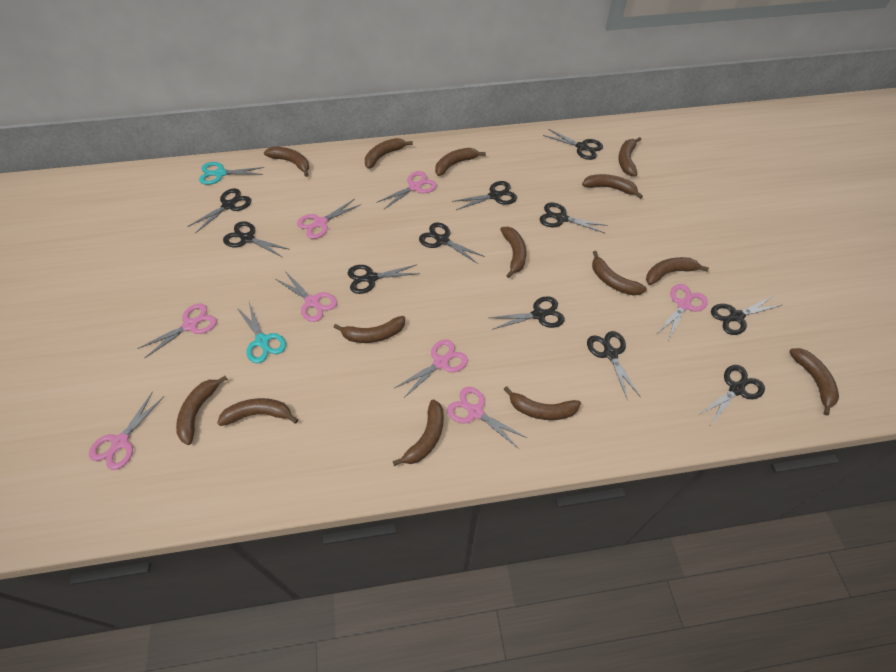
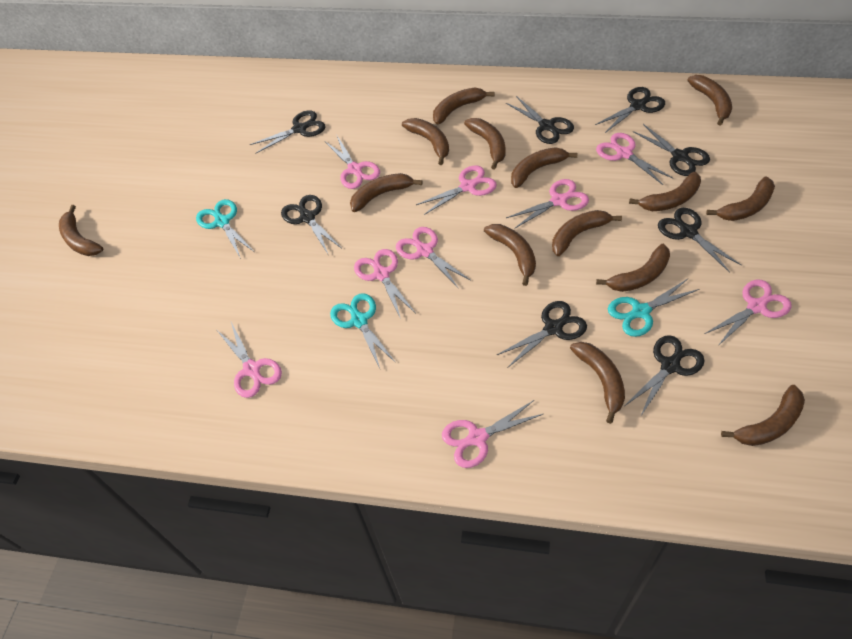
black scissors: [187,188,251,233] [223,221,290,257] [347,264,420,294] [419,222,485,264] [452,181,517,210] [490,296,565,330] [540,203,608,233] [543,129,603,160] [587,331,641,401] [698,365,765,425] [711,296,782,335] = 11 -> [250,110,325,154] [281,195,341,254] [497,301,587,367] [506,96,574,144] [595,87,665,133] [626,335,704,417] [633,124,710,176] [658,208,741,273] = 8
pink scissors: [89,391,164,470] [138,304,217,358] [276,271,337,322] [297,199,362,239] [376,171,437,210] [395,339,468,399] [447,387,527,449] [657,284,708,342] = 8 -> [218,322,282,398] [326,134,380,189] [354,249,415,319] [396,227,471,289] [416,165,497,215] [442,400,543,468] [506,179,589,229] [596,133,673,185] [705,280,792,346] = 9
turquoise scissors: [199,162,264,185] [237,302,286,363] = 2 -> [196,199,254,259] [330,293,396,368] [608,279,699,337] = 3

